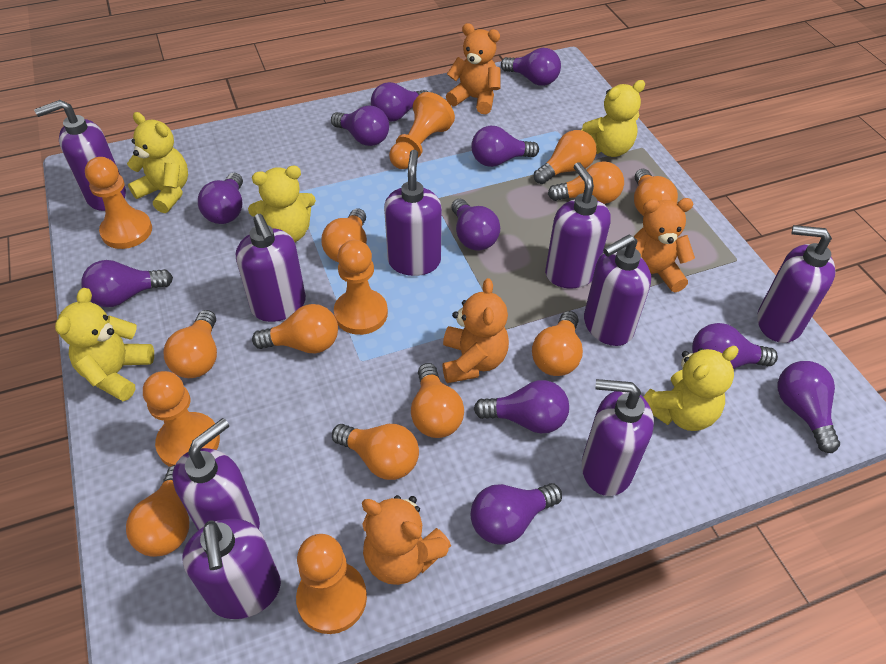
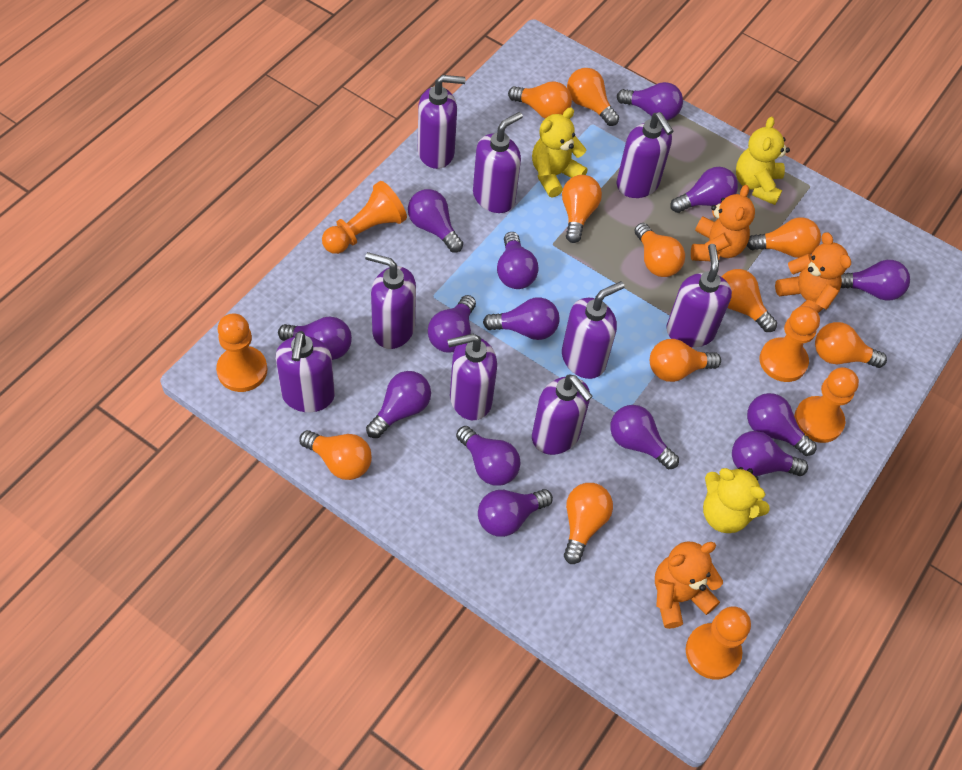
orange teddy bear: [362,495,451,585] [442,278,509,383] [446,23,500,114] [634,198,695,292] = 4 -> [655,541,723,629] [691,185,755,261] [775,232,851,313] = 3
purple light bulb: [81,260,173,307] [198,173,243,224] [331,105,389,146] [371,82,428,122] [451,199,500,251] [471,126,539,167] [471,483,562,544] [474,380,569,433] [501,48,561,86] [692,323,778,369] [778,361,840,453] = 11 -> [278,316,352,360] [366,371,431,438] [408,189,463,252] [428,295,476,353] [456,426,520,486] [478,489,553,537] [483,297,559,340] [497,232,539,289] [610,405,679,469] [617,82,683,120] [670,167,738,213] [732,431,808,476] [747,393,817,456] [841,260,910,301] = 14
yellow teddy bear: [55,288,154,401] [127,112,188,213] [248,166,316,242] [581,80,645,157] [644,346,738,431] = 5 -> [532,108,588,198] [703,467,770,533] [736,117,790,205] = 3

